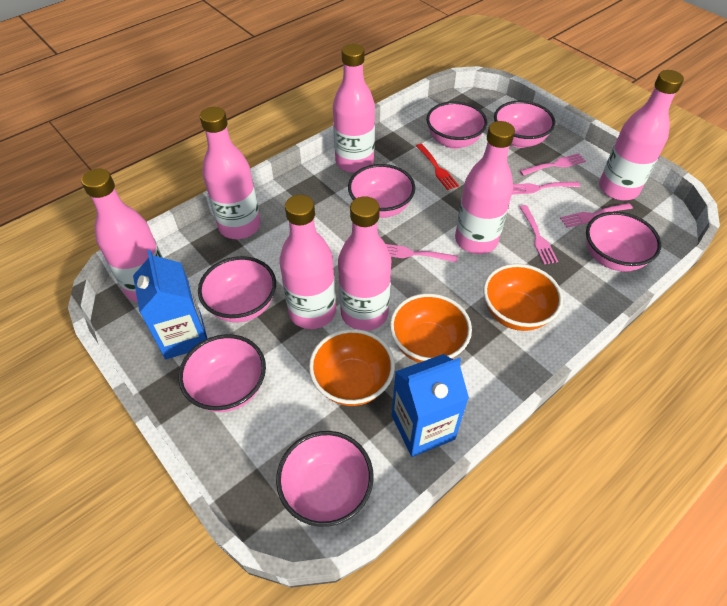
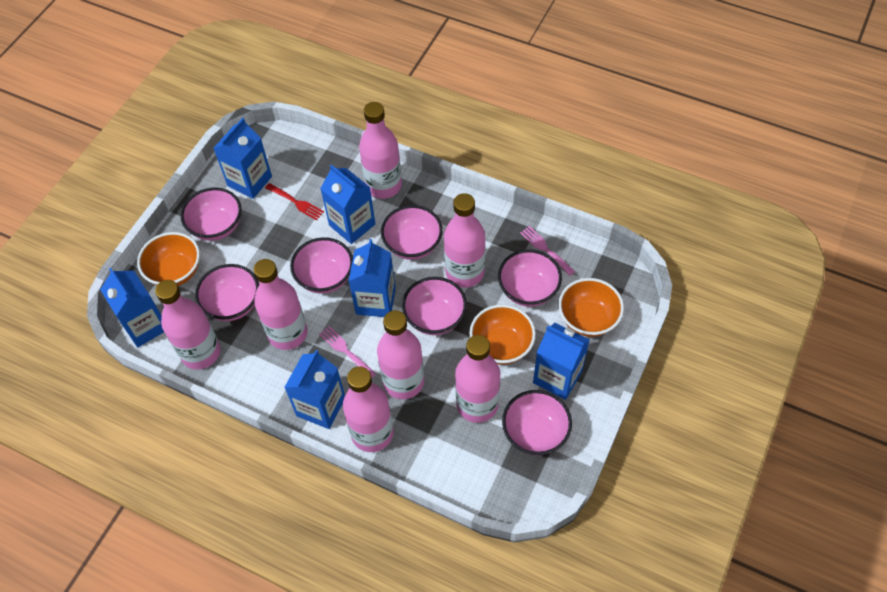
blue carton: [133,250,207,359] [392,354,469,457] = 2 -> [100,268,164,347] [213,118,272,199] [284,350,345,429] [320,165,375,244] [349,239,396,317] [533,323,589,400] = 6
pink fork: [386,244,458,262] [512,182,580,195] [520,153,586,176] [520,205,558,264] [560,203,633,228] = 5 -> [319,326,376,378] [520,226,575,276] = 2

